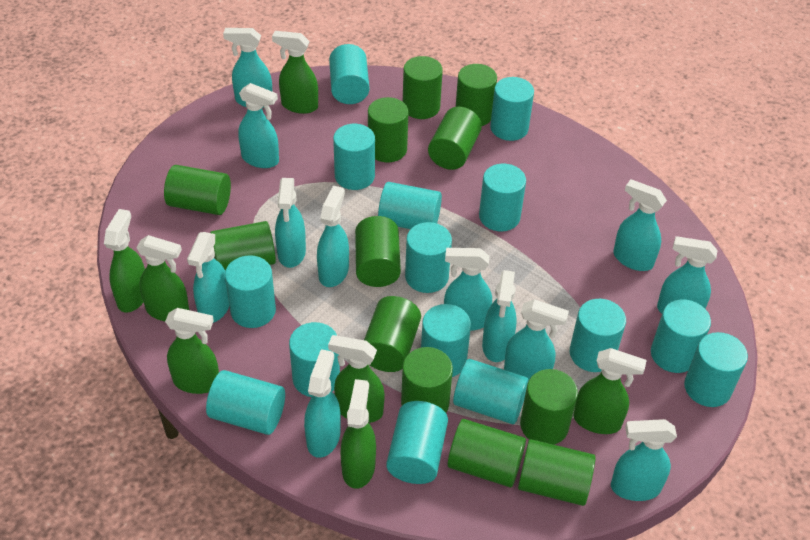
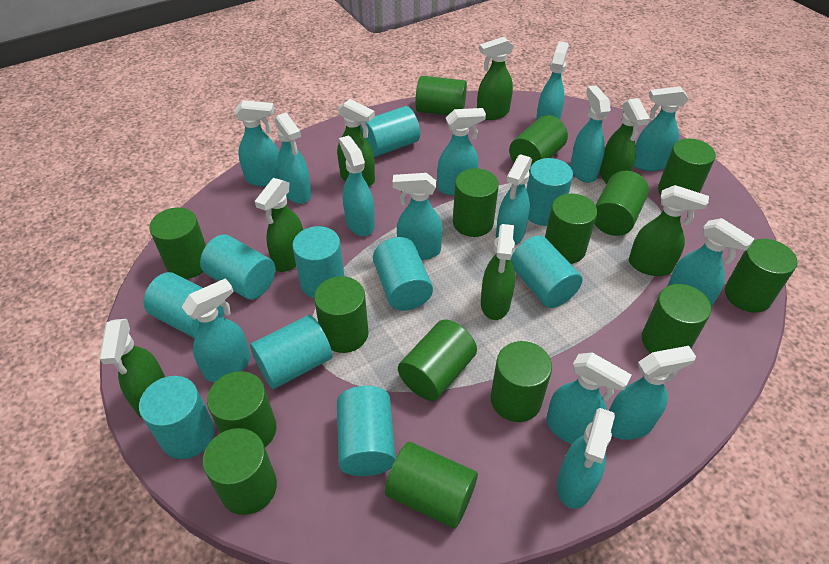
green cylinder: [164,165,231,215] [210,221,276,270] [355,216,401,287] [364,296,421,372] [368,97,409,162] [401,347,453,413] [403,56,443,119] [428,107,482,170] [448,419,526,487] [456,64,497,126] [518,439,596,506] [520,369,578,445] = 12 -> [149,207,206,279] [203,428,277,515] [207,371,276,447] [314,276,368,353] [385,442,478,529] [398,320,477,401] [415,76,467,115] [453,168,499,237] [491,341,552,422] [509,115,568,172] [545,194,597,264] [594,171,649,236] [642,284,711,353] [658,138,716,195] [725,239,797,313] = 15
turquoise cylinder: [206,370,285,435] [225,255,276,328] [289,322,340,397] [329,44,369,104] [333,124,375,190] [378,182,442,229] [386,401,448,484] [405,222,452,293] [421,304,471,377] [453,359,529,424] [479,164,526,231] [490,77,534,141] [570,299,626,372] [651,299,711,373] [684,332,748,407] = 15 -> [139,376,215,459] [143,272,224,338] [200,235,275,300] [250,315,332,389] [292,226,344,298] [337,386,396,476] [360,106,420,157] [373,237,433,311] [511,236,583,308] [526,158,573,226] = 10
turquoise spray bottle: [187,232,229,323] [223,28,272,108] [238,83,279,168] [275,178,306,268] [304,349,341,458] [317,186,349,287] [444,248,492,331] [482,270,517,362] [504,299,569,379] [611,419,677,501] [613,179,667,271] [657,236,718,314] = 12 -> [182,278,250,382] [234,100,280,187] [274,112,312,204] [339,135,375,236] [393,173,443,260] [437,108,486,195] [496,154,532,245] [536,41,569,120] [546,353,632,444] [557,408,615,509] [570,85,611,183] [609,346,696,440] [634,86,689,171] [668,218,755,307] = 14

